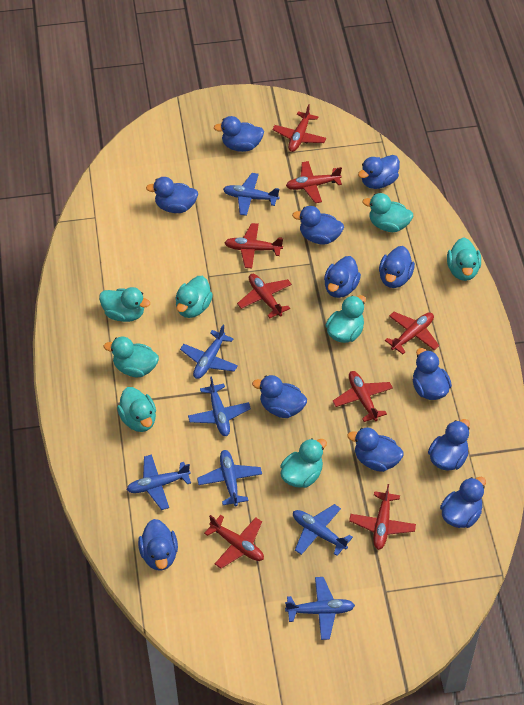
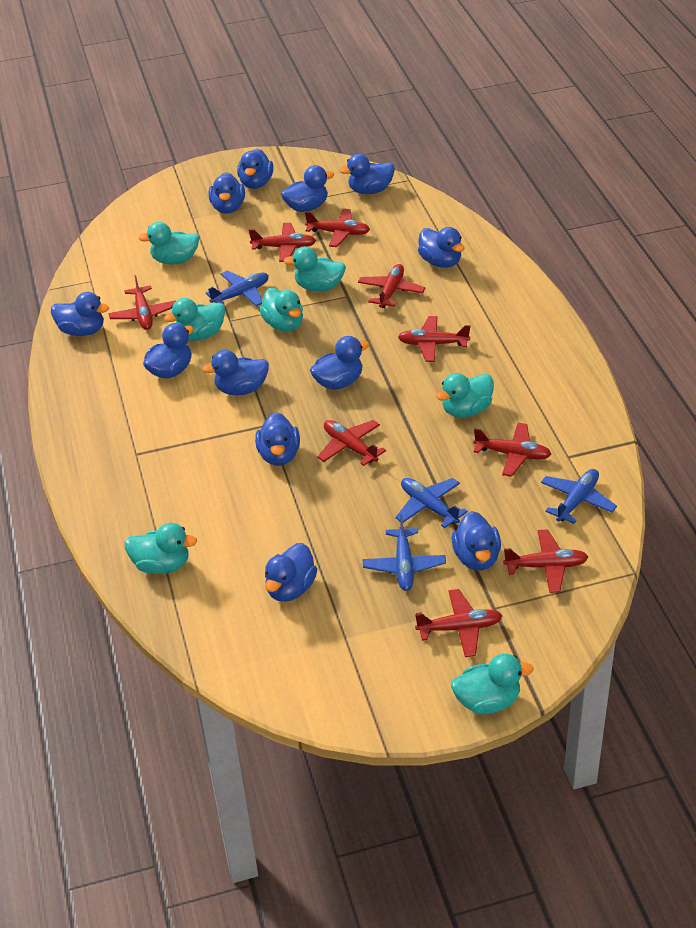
blue plane: [127,455,191,510] [180,325,238,379] [188,376,251,436] [197,450,262,506] [223,173,280,216] [285,577,355,640] [293,504,353,556] = 7 -> [206,270,269,307] [363,515,446,591] [395,478,468,528] [541,469,617,524] = 4
red plane: [204,515,264,569] [224,223,283,269] [237,274,292,318] [272,104,326,152] [286,161,342,203] [333,371,393,422] [349,484,416,550] [385,312,439,354] = 8 -> [108,275,176,330] [249,223,316,262] [305,209,370,247] [317,420,386,466] [358,264,425,308] [398,316,470,362] [415,589,502,657] [474,423,551,477] [503,529,588,593] = 9
turquoise duck: [99,287,150,322] [104,337,159,377] [117,387,156,432] [175,276,213,318] [280,438,327,488] [325,295,366,343] [362,193,413,232] [447,237,481,281] = 8 -> [124,523,197,574] [138,222,200,265] [164,298,225,341] [260,288,303,332] [283,246,346,292] [436,373,494,418] [451,653,534,715] = 7

